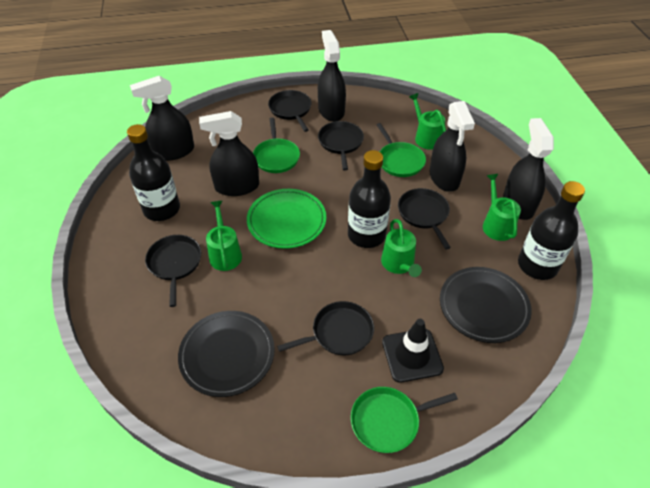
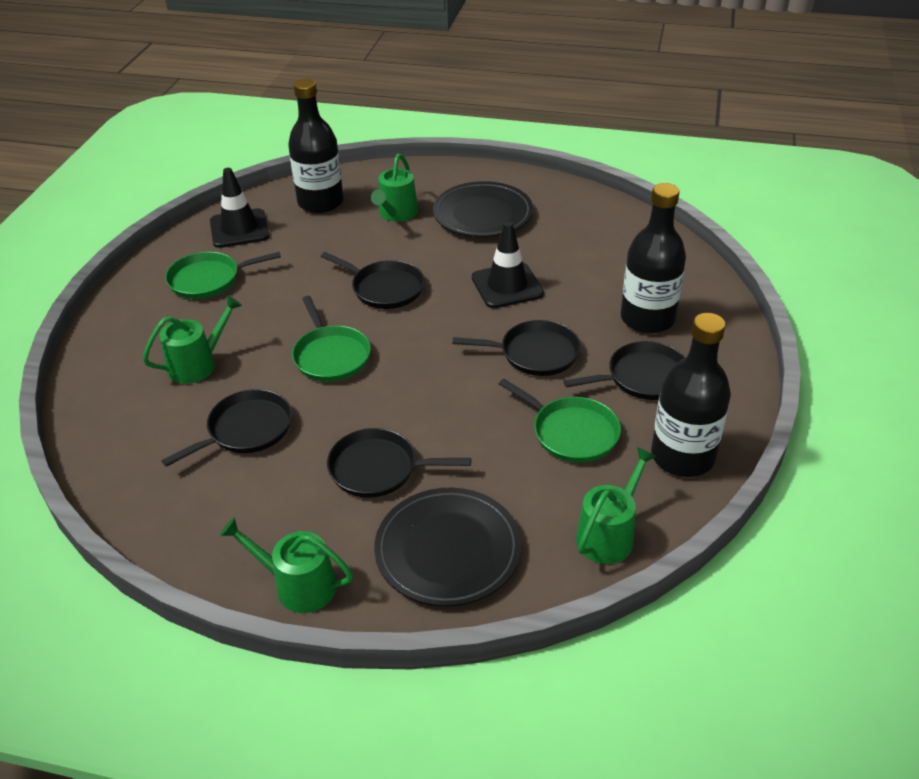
black spray bottle: [130,76,194,161] [199,111,259,196] [318,30,346,122] [429,101,475,192] [503,118,554,220] = 5 -> none = 0
black traffic cone: [382,319,444,383] = 1 -> [210,168,270,248] [472,222,544,308] = 2
green plate: [247,189,326,249] = 1 -> none = 0

